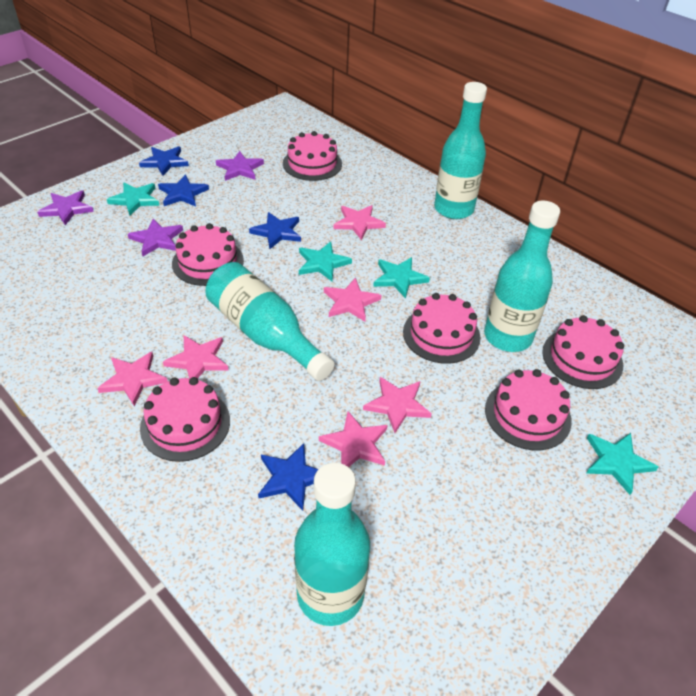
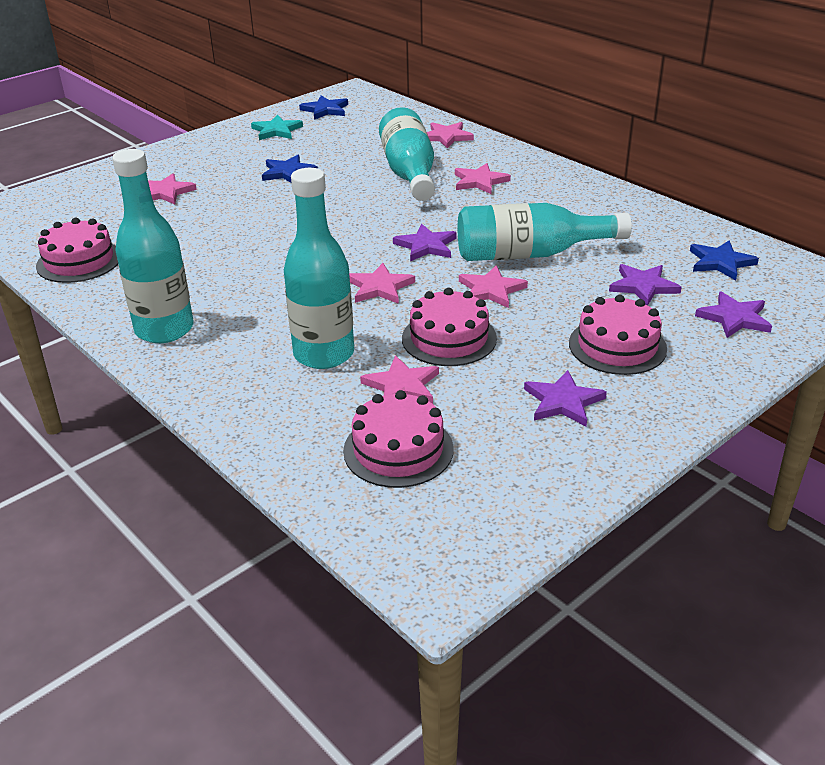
blue star: [139,146,189,176] [158,174,209,207] [249,212,301,249] [258,443,318,511] = 4 -> [262,155,318,182] [299,96,348,120] [690,240,759,281] = 3
pink cake: [140,377,230,462] [172,223,244,286] [283,131,342,181] [403,293,481,364] [485,369,572,451] [542,315,624,389] = 6 -> [36,218,118,283] [343,390,454,488] [402,288,497,366] [569,295,667,375] = 4
purple star: [37,190,94,225] [128,219,183,256] [216,151,264,181] = 3 -> [393,224,457,261] [524,370,607,427] [609,264,682,305] [695,291,772,338] = 4
turquoise star: [107,183,160,216] [299,242,352,281] [373,257,430,298] [586,433,658,495] = 4 -> [251,115,303,140] = 1

